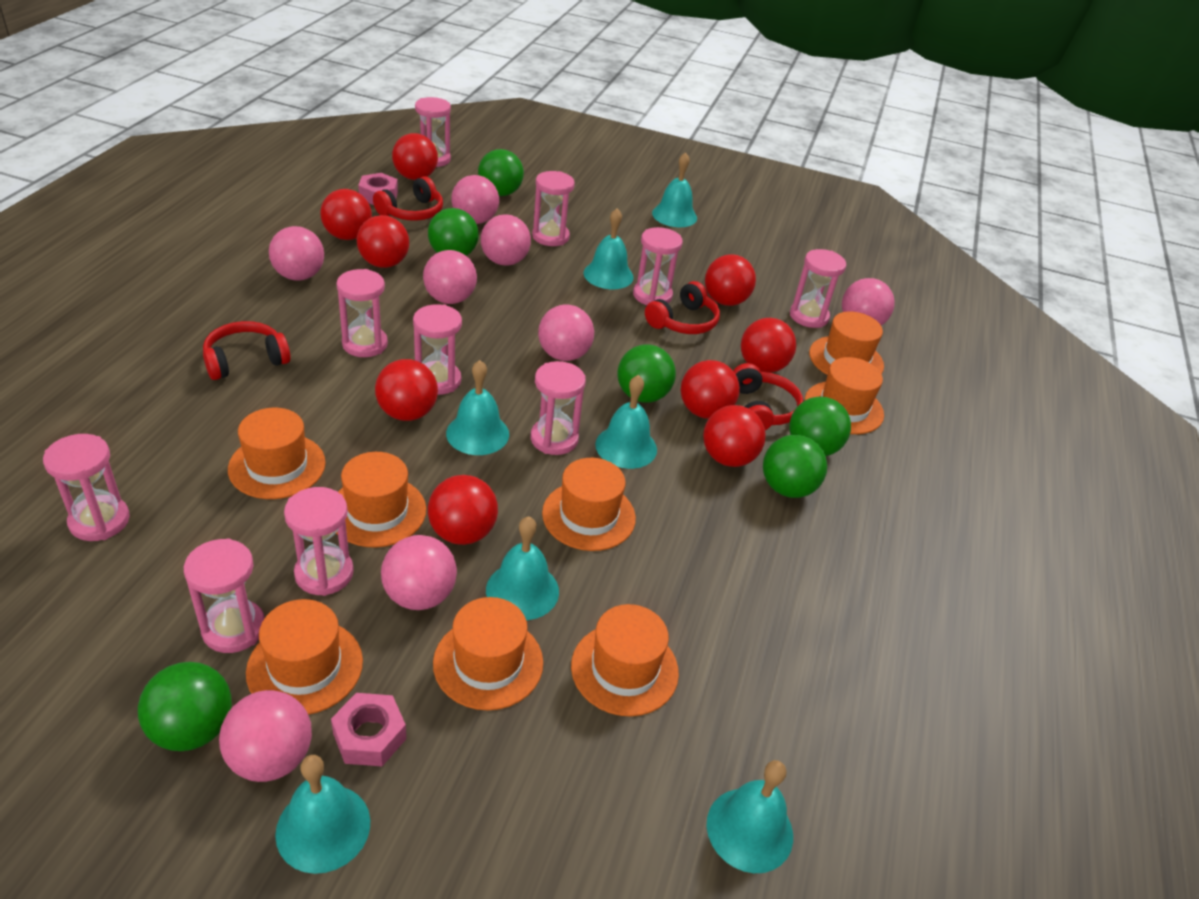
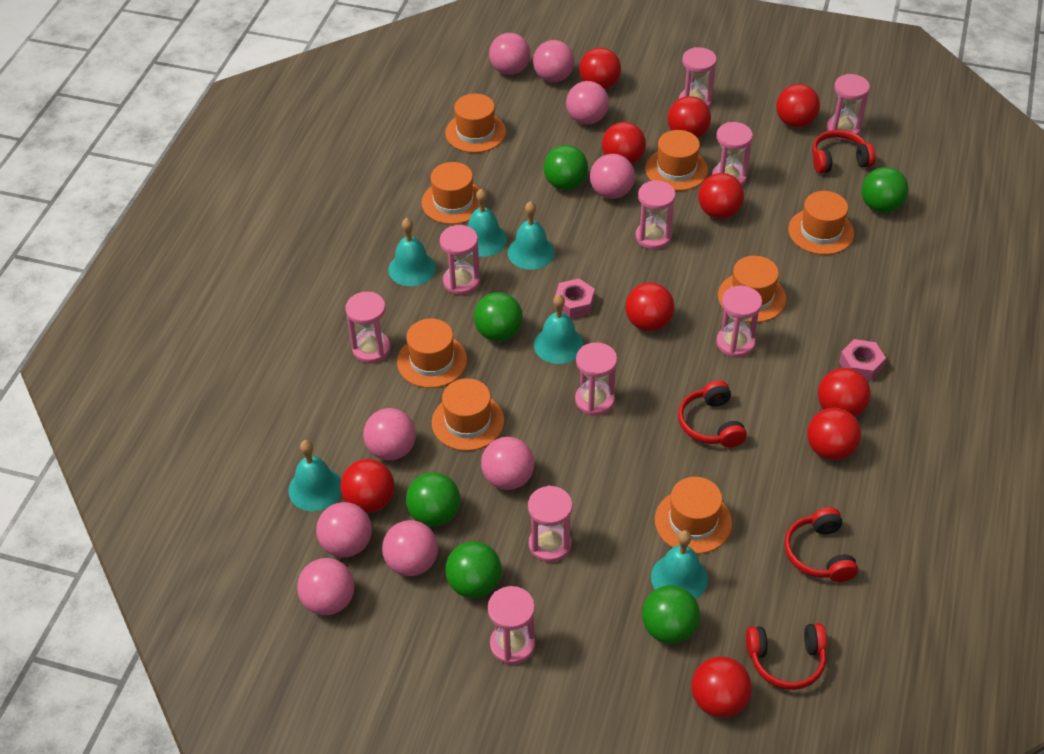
pink ball: [219,690,312,782] [269,226,324,281] [381,535,457,610] [423,250,477,304] [451,175,499,224] [481,214,531,266] [538,304,594,361] [842,278,895,325] = 8 -> [297,558,355,615] [316,502,372,557] [363,408,416,460] [382,520,438,576] [481,437,534,490] [489,33,530,75] [533,40,574,82] [566,81,609,124] [590,154,635,199] = 9
red ball: [320,189,372,240] [357,215,409,268] [375,359,438,421] [392,133,438,180] [428,475,498,545] [681,360,740,419] [703,405,766,467] [705,254,756,306] [741,318,796,373] = 9 -> [340,459,395,513] [579,48,621,89] [602,122,646,165] [625,282,674,331] [668,96,711,138] [691,656,752,718] [698,173,744,219] [776,84,820,128] [807,408,861,460] [818,368,871,417] = 10
turquoise bell: [275,755,370,874] [446,360,509,455] [486,516,559,620] [583,208,634,289] [595,375,657,469] [652,152,697,227] [707,760,793,873] = 7 -> [288,440,341,511] [388,218,436,286] [468,189,507,257] [508,201,555,270] [534,294,584,364] [651,530,708,599] = 6

